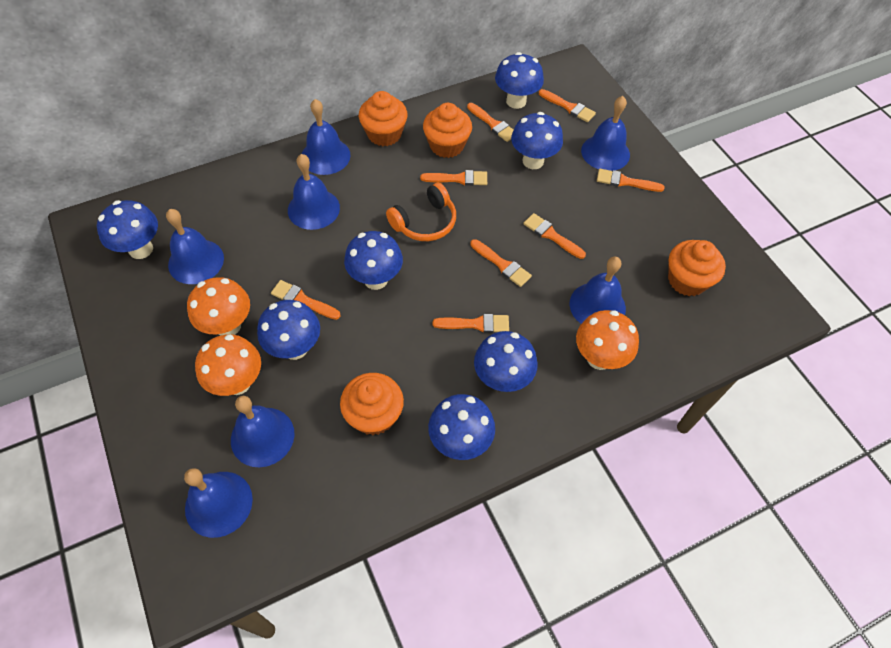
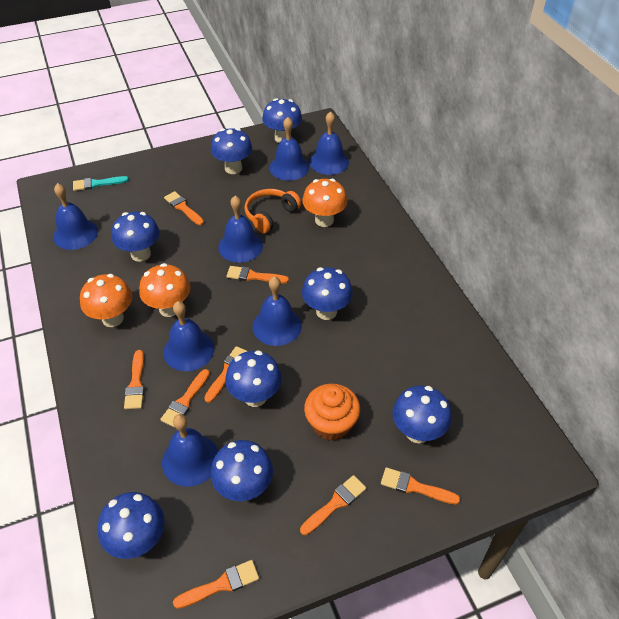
blue mushroom: [97,200,158,259] [257,300,320,360] [344,231,403,290] [428,394,495,460] [474,331,538,392] [495,52,544,109] [511,112,563,169] = 7 -> [97,492,165,559] [112,212,160,262] [211,128,252,174] [211,440,273,501] [225,350,282,407] [262,98,302,143] [302,267,353,320] [392,386,452,444] = 8
orange cupcake: [340,373,404,435] [359,91,408,146] [423,103,472,158] [668,240,726,296] = 4 -> [304,384,360,441] = 1
turquoise brush: none = 0 -> [73,176,129,191] = 1

